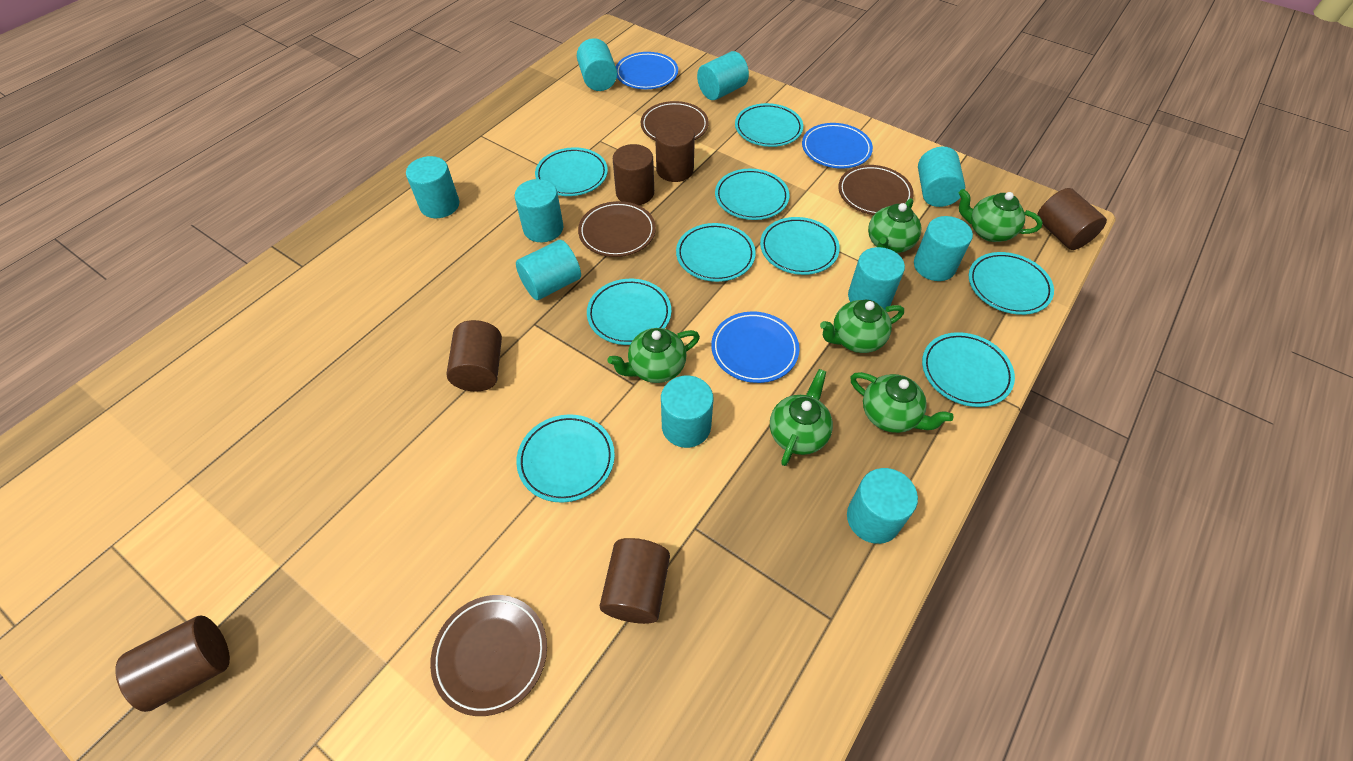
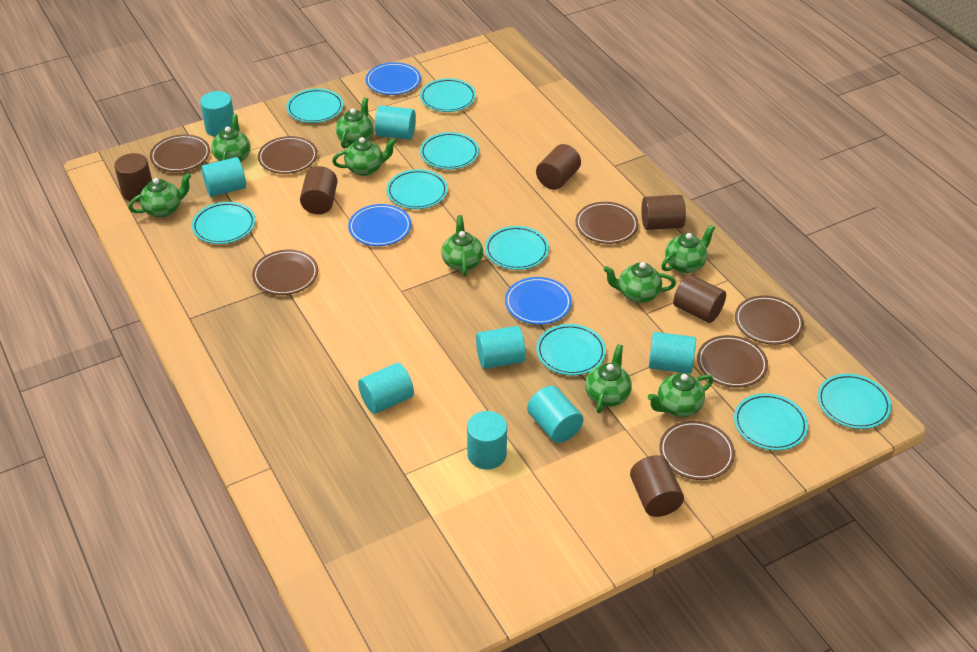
brown plate: [430,595,547,716] [578,201,656,257] [641,101,709,140] [838,165,914,215] = 4 -> [150,134,210,172] [252,250,318,295] [258,136,317,174] [575,202,639,244] [659,421,735,480] [697,335,768,388] [735,295,804,345] = 7
green teapot: [608,328,700,383] [770,369,833,466] [820,300,904,353] [850,372,954,433] [868,198,921,253] [959,189,1043,242] = 6 -> [128,173,191,217] [211,114,250,162] [332,137,396,176] [336,97,374,149] [441,215,483,276] [585,344,632,413] [603,262,676,303] [648,373,713,417] [661,225,715,273] = 9
turquoise cylinder: [406,156,459,218] [515,179,563,242] [516,240,581,300] [577,38,617,91] [661,376,713,448] [697,51,749,100] [847,468,918,544] [848,247,905,310] [914,216,973,281] [918,147,965,207] = 10 -> [200,91,234,137] [201,157,246,197] [358,363,414,414] [375,105,416,140] [467,411,507,469] [476,326,526,369] [527,386,583,443] [649,332,696,374] = 8

